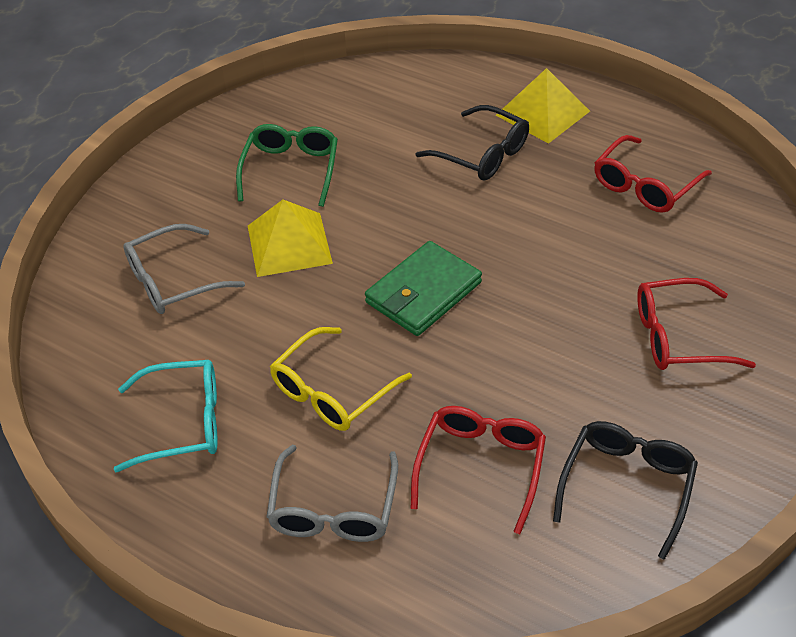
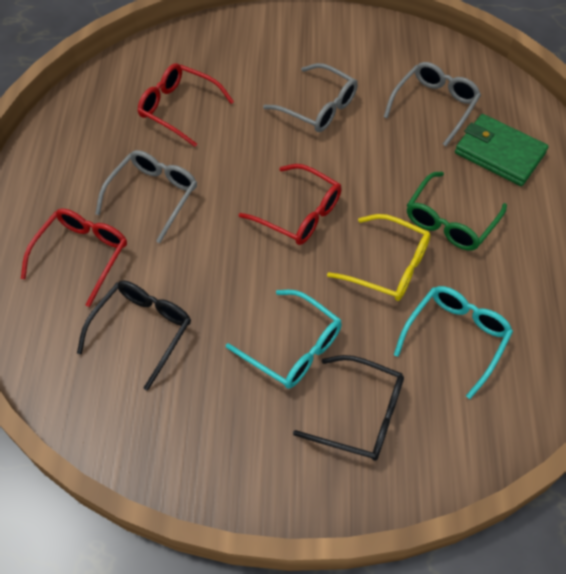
grey glasses: [123,224,245,314] [267,445,398,542] = 2 -> [95,150,197,243] [263,63,358,132] [384,62,481,146] = 3
turquoise glasses: [114,360,218,472] = 1 -> [226,290,342,388] [394,286,513,399] = 2
yellow pyramid: [248,200,333,277] [496,68,590,144] = 2 -> none = 0

